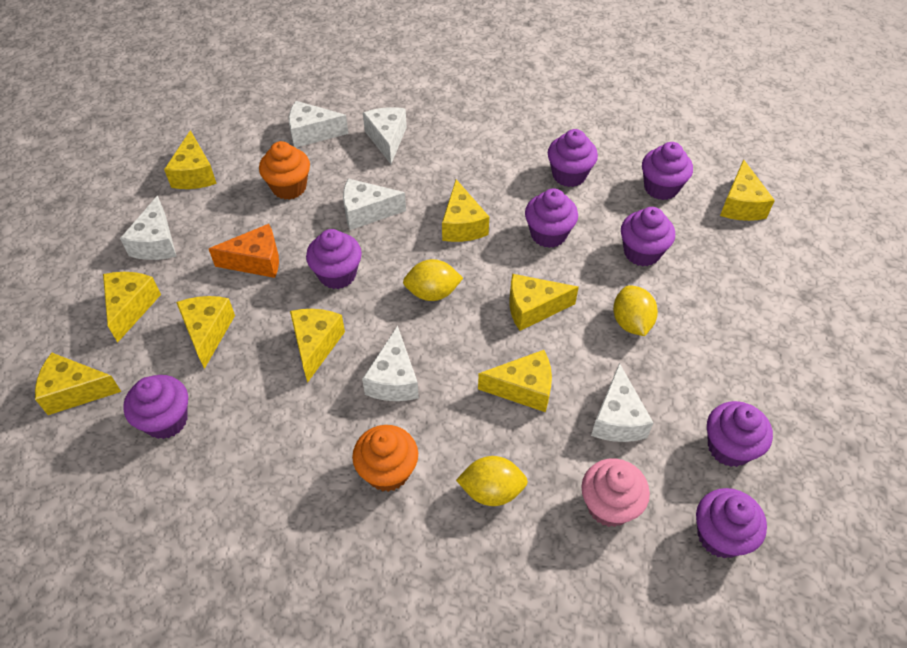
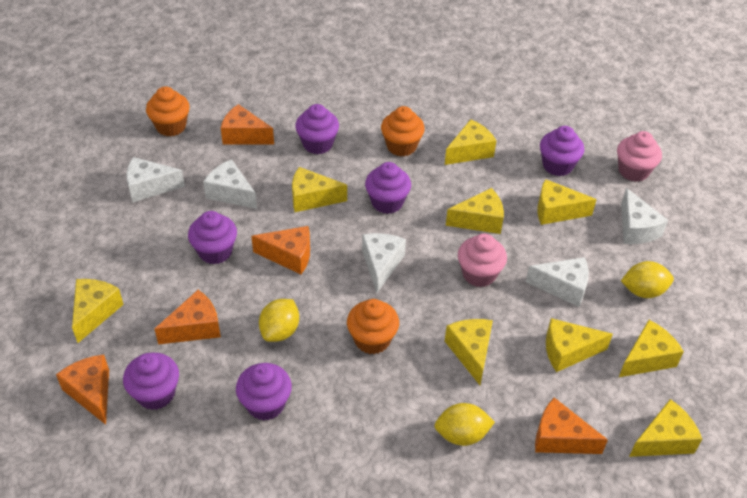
orange cheese: [209,224,279,278] = 1 -> [56,355,109,425] [155,290,221,344] [221,104,274,145] [251,226,310,274] [535,398,608,454] = 5
orange cupcake: [259,141,310,200] [352,425,418,492] = 2 -> [146,86,190,137] [347,299,399,354] [381,106,425,157] = 3
pink cupcake: [581,459,650,527] = 1 -> [458,233,507,287] [617,131,662,182] = 2
purple cupcake: [123,375,188,439] [306,229,362,289] [525,189,578,248] [548,129,598,187] [621,207,675,266] [642,142,693,200] [696,488,767,558] [707,401,773,467] = 8 -> [123,353,179,410] [188,211,237,264] [236,363,292,421] [295,104,339,154] [365,162,411,214] [540,126,584,176] = 6
white cheese: [120,196,177,260] [289,101,348,148] [343,178,406,230] [362,326,419,401] [363,107,407,164] [591,363,653,442] = 6 -> [126,157,185,202] [203,159,257,209] [362,233,406,293] [526,257,589,307] [621,188,668,244] = 5

